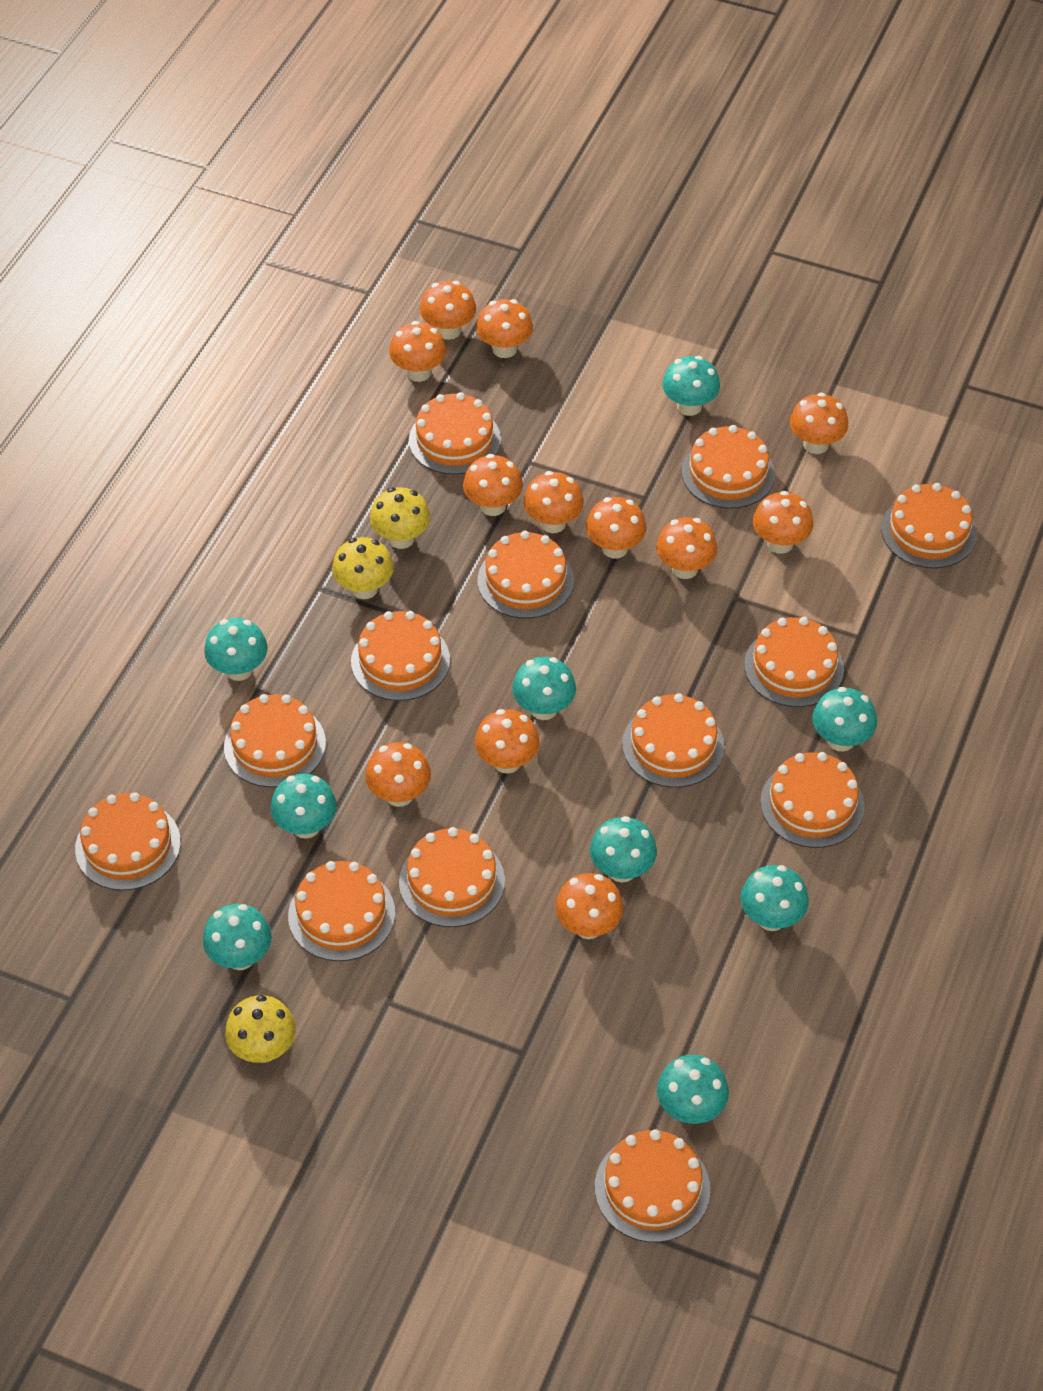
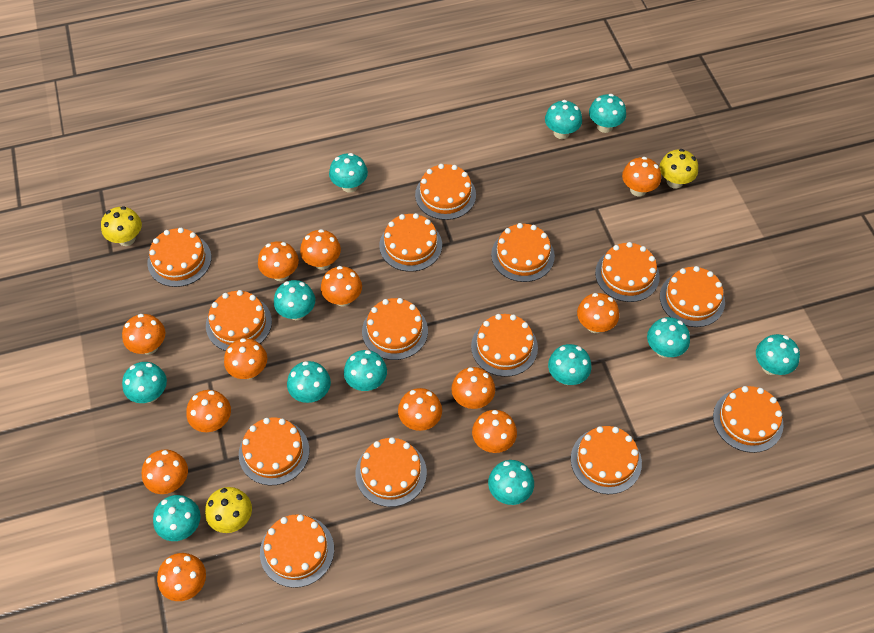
orange cake: [75,792,181,891] [224,694,326,787] [288,861,395,961] [351,611,450,701] [399,827,505,927] [409,392,501,475] [478,531,574,618] [595,1129,710,1242] [622,693,724,788] [682,425,775,509] [744,617,844,707] [760,752,865,848] [881,483,977,568] = 13 -> [147,228,211,287] [206,290,272,351] [239,417,309,485] [260,514,334,588] [356,437,427,507] [362,298,428,360] [379,213,442,272] [415,164,476,220] [471,314,538,377] [491,223,555,282] [571,426,642,494] [595,242,660,302] [660,266,725,327] [713,386,783,453] = 14
orange mushroom: [365,742,431,807] [389,321,446,382] [420,281,476,340] [463,454,523,516] [475,709,539,774] [476,299,533,358] [523,471,584,533] [555,873,624,939] [586,497,647,558] [656,517,717,579] [753,491,813,554] [790,392,848,454] = 12 -> [122,314,165,355] [142,449,188,494] [157,553,206,601] [186,390,231,432] [224,338,267,379] [258,241,299,281] [300,229,341,270] [321,266,362,307] [398,388,442,431] [451,367,495,409] [472,410,517,453] [577,293,619,333] [622,157,661,196] = 13
turquoise mushroom: [203,904,272,970] [204,618,268,681] [270,774,337,839] [512,657,576,720] [590,816,657,883] [657,1055,729,1124] [662,356,720,416] [741,865,809,931] [812,687,877,752] = 9 -> [122,362,167,403] [153,495,201,541] [274,280,315,320] [287,361,331,403] [329,153,368,193] [344,350,387,391] [488,460,534,505] [545,100,582,139] [548,344,592,385] [589,94,626,133] [647,317,690,358] [756,334,800,375] = 12

